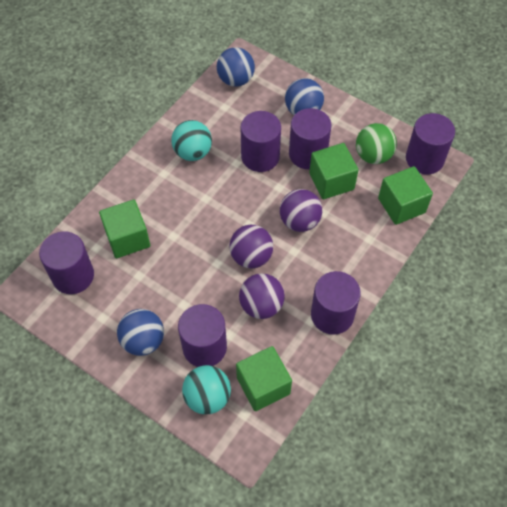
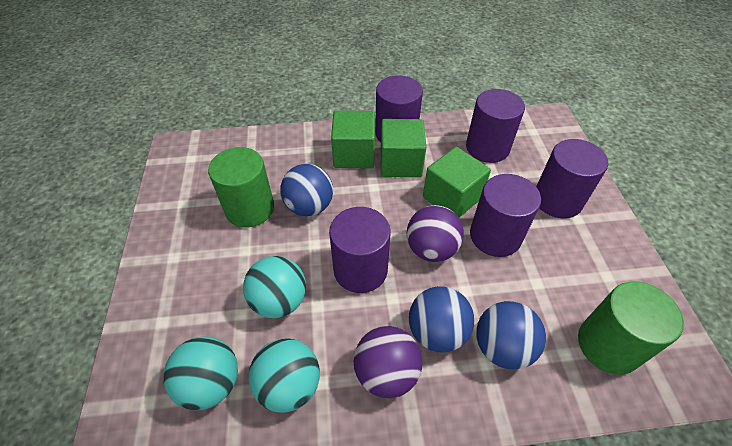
green ball: [356,123,397,164] = 1 -> none = 0
green cube: [99,200,150,258] [236,346,292,411] [309,143,358,199] [378,166,433,225] = 4 -> [331,111,375,168] [381,119,426,177] [423,147,491,217] = 3
green cylinder: none = 0 -> [208,147,274,228] [578,281,684,374] = 2
purple ball: [229,225,273,268] [239,273,285,319] [280,189,322,232] = 3 -> [353,326,422,398] [407,205,464,262] = 2
purple cylinder: [39,231,94,294] [178,304,227,367] [241,111,281,172] [289,108,331,169] [311,271,361,335] [406,113,455,174] = 6 -> [329,207,391,293] [375,76,423,142] [466,89,525,163] [470,174,541,257] [536,139,608,218] = 5
turquoise ball: [171,120,212,161] [182,365,231,415] = 2 -> [164,336,238,410] [243,256,306,318] [248,339,320,413] = 3

